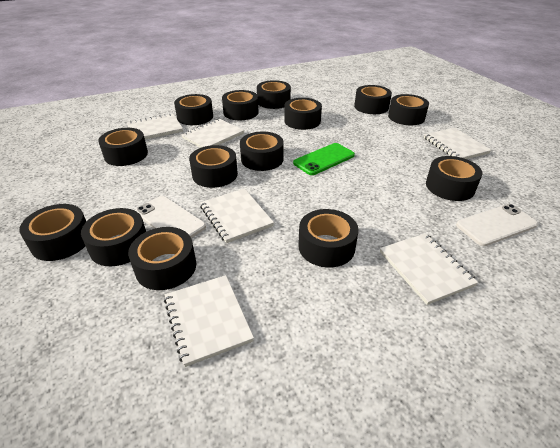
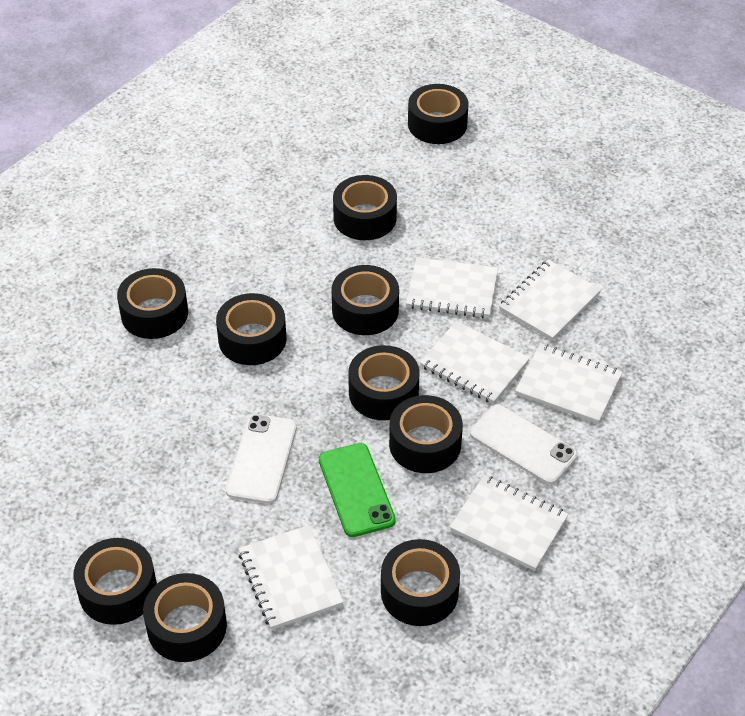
black tape: [19,204,86,261] [81,208,146,266] [98,128,148,166] [128,227,196,290] [174,94,213,125] [189,145,238,188] [222,90,258,120] [240,132,284,171] [257,80,291,109] [284,98,322,130] [298,209,358,268] [354,85,392,114] [388,94,429,125] [426,156,483,201] = 14 -> [73,538,157,625] [117,268,188,339] [143,573,227,662] [216,293,286,365] [332,265,399,335] [333,175,397,240] [348,345,420,420] [381,539,460,626] [389,395,463,473] [408,84,469,144] = 10

